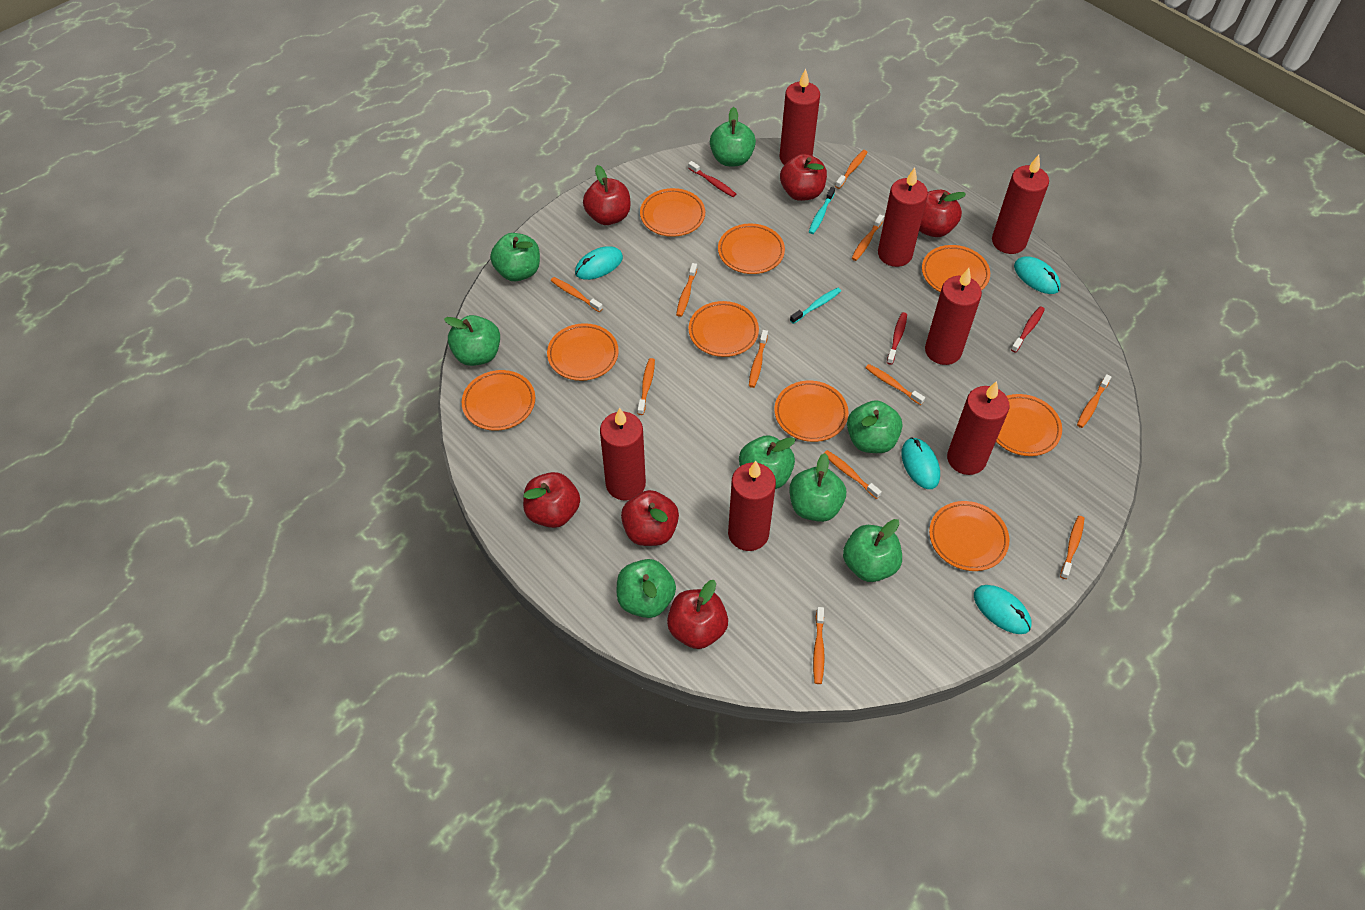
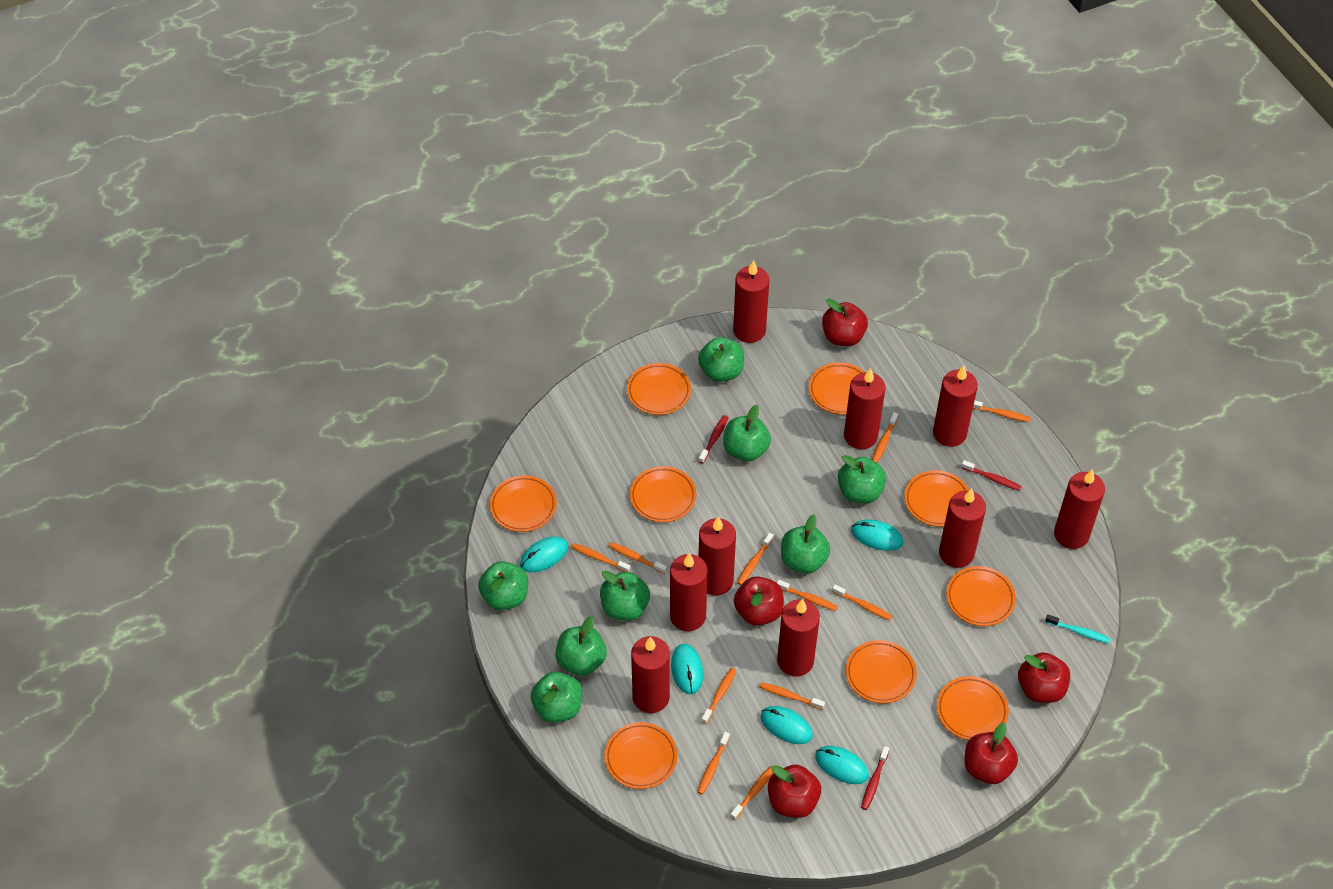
red apple: [523,472,580,528] [583,165,630,225] [621,490,679,546] [667,580,728,649] [780,154,827,201] [919,190,966,237] = 6 -> [734,576,784,626] [768,765,821,818] [822,299,868,346] [965,722,1018,784] [1018,652,1070,703] = 5
red candle: [600,408,646,500] [728,461,776,551] [780,69,820,165] [878,167,928,267] [925,268,982,365] [947,381,1010,475] [992,155,1049,254] = 7 -> [631,636,670,713] [670,553,708,631] [698,517,736,596] [733,260,769,343] [777,599,820,677] [844,368,886,449] [933,365,978,447] [939,488,986,568] [1054,469,1105,549] = 9
turquoise mouse: [575,246,623,280] [901,437,940,489] [974,585,1031,634] [1014,256,1061,294] = 4 -> [520,537,568,572] [671,644,703,694] [761,706,813,744] [815,746,869,784] [851,519,903,551] = 5
turquoise toothbrush: [790,288,841,324] [809,187,835,234] = 2 -> [1045,614,1111,643] = 1

